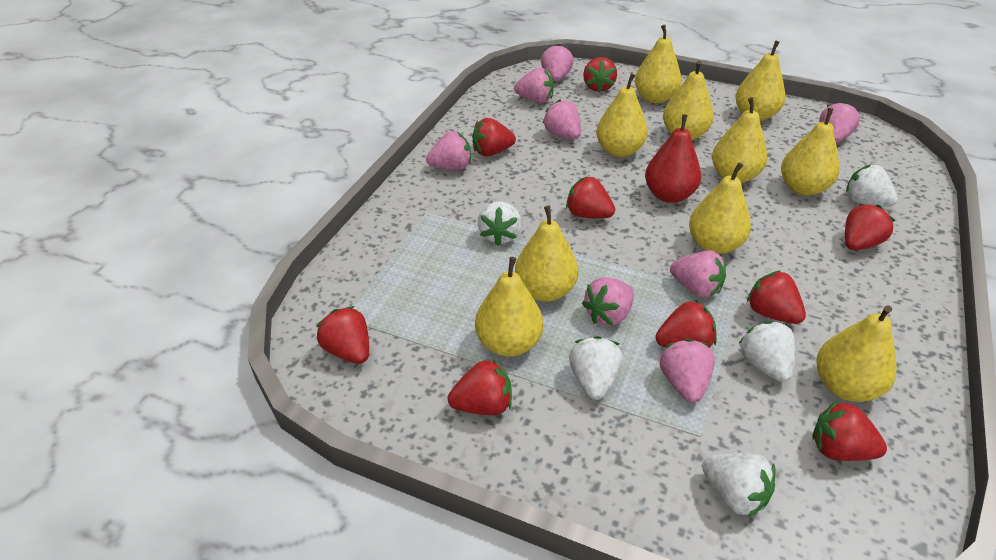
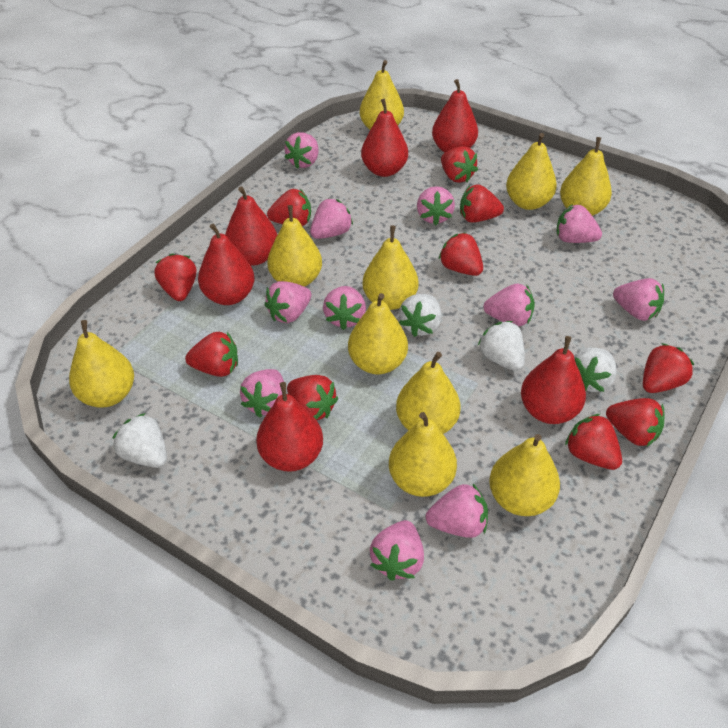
pink strawberry: [426,131,471,170] [514,68,554,103] [541,44,574,82] [542,100,581,140] [582,277,634,326] [660,339,715,403] [670,250,726,298] [819,101,860,143] = 8 -> [240,369,284,418] [264,281,311,323] [284,132,318,169] [310,198,353,239] [323,286,366,330] [370,520,424,581] [417,186,455,226] [426,484,488,538] [483,284,535,326] [557,204,602,243] [613,278,664,321] = 11
red pear: [645,114,701,203] = 1 -> [198,224,254,305] [225,186,277,266] [256,382,323,472] [361,99,408,177] [432,79,478,152] [521,336,586,424] = 6
red strawberry: [316,306,369,364] [448,359,512,415] [472,118,516,156] [566,176,615,218] [583,57,617,93] [656,300,717,348] [747,270,806,324] [812,400,887,461] [845,204,895,250] = 9 -> [154,253,196,301] [185,332,238,377] [267,189,311,226] [287,375,338,420] [438,233,483,276] [441,146,478,183] [460,184,504,223] [565,414,622,470] [606,398,664,446] [643,343,695,393] = 10
white strawberry: [478,201,522,246] [569,336,623,400] [702,453,776,518] [739,321,795,382] [846,164,898,207] = 5 -> [113,413,167,468] [399,294,441,337] [478,321,525,371] [574,348,617,392] = 4

